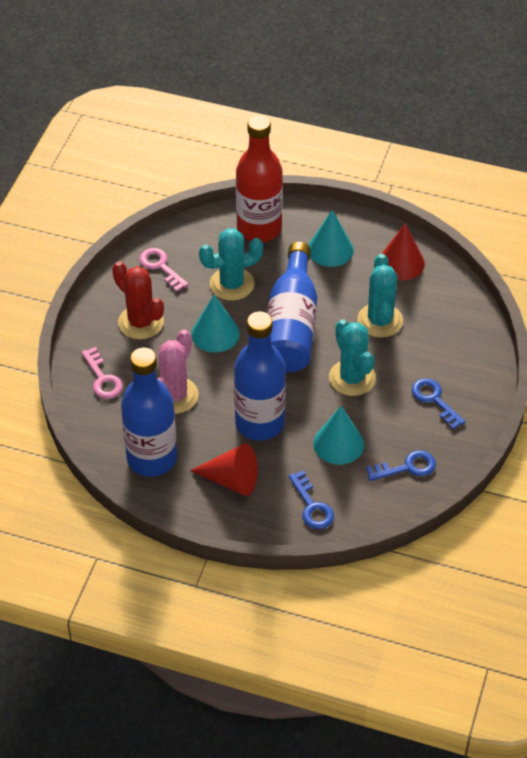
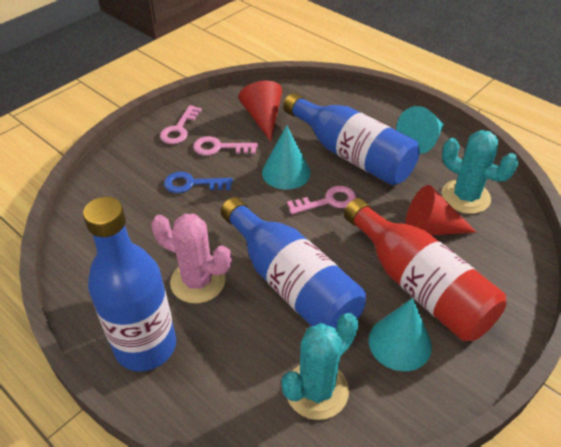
blue key: [289,470,334,529] [366,451,436,481] [412,378,465,429] = 3 -> [164,172,233,193] = 1
pink key: [81,347,123,399] [139,248,189,292] = 2 -> [160,105,202,144] [193,136,258,156] [287,186,356,215] = 3
red cactus: [112,261,164,339] = 1 -> none = 0
turquoise cactus: [199,228,263,301] [329,319,376,396] [357,254,403,338] = 3 -> [281,313,359,420] [442,130,518,214] = 2

